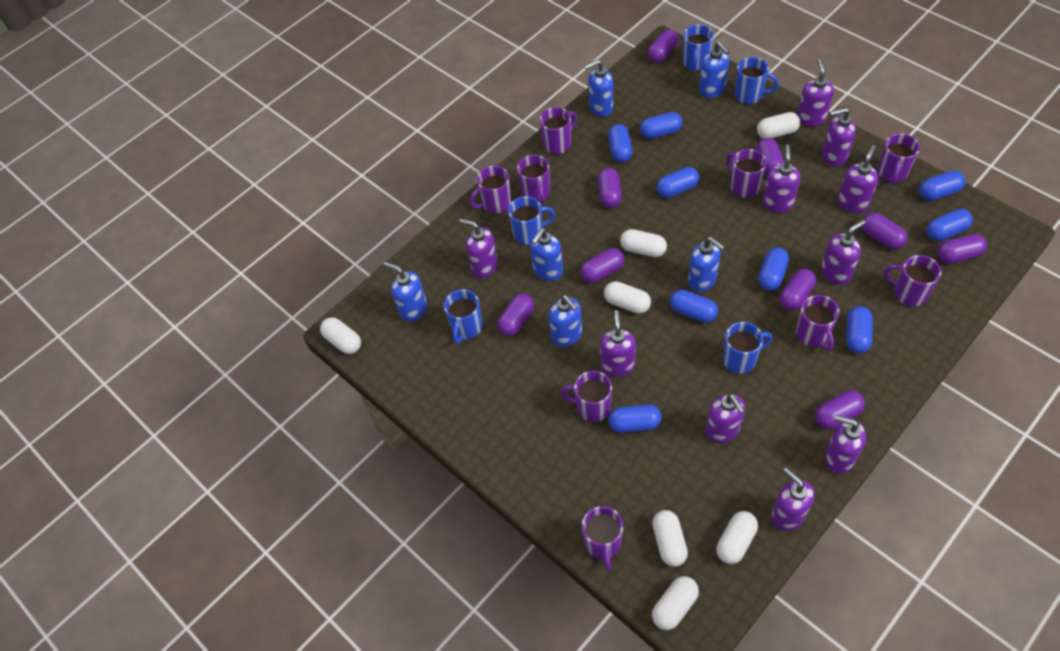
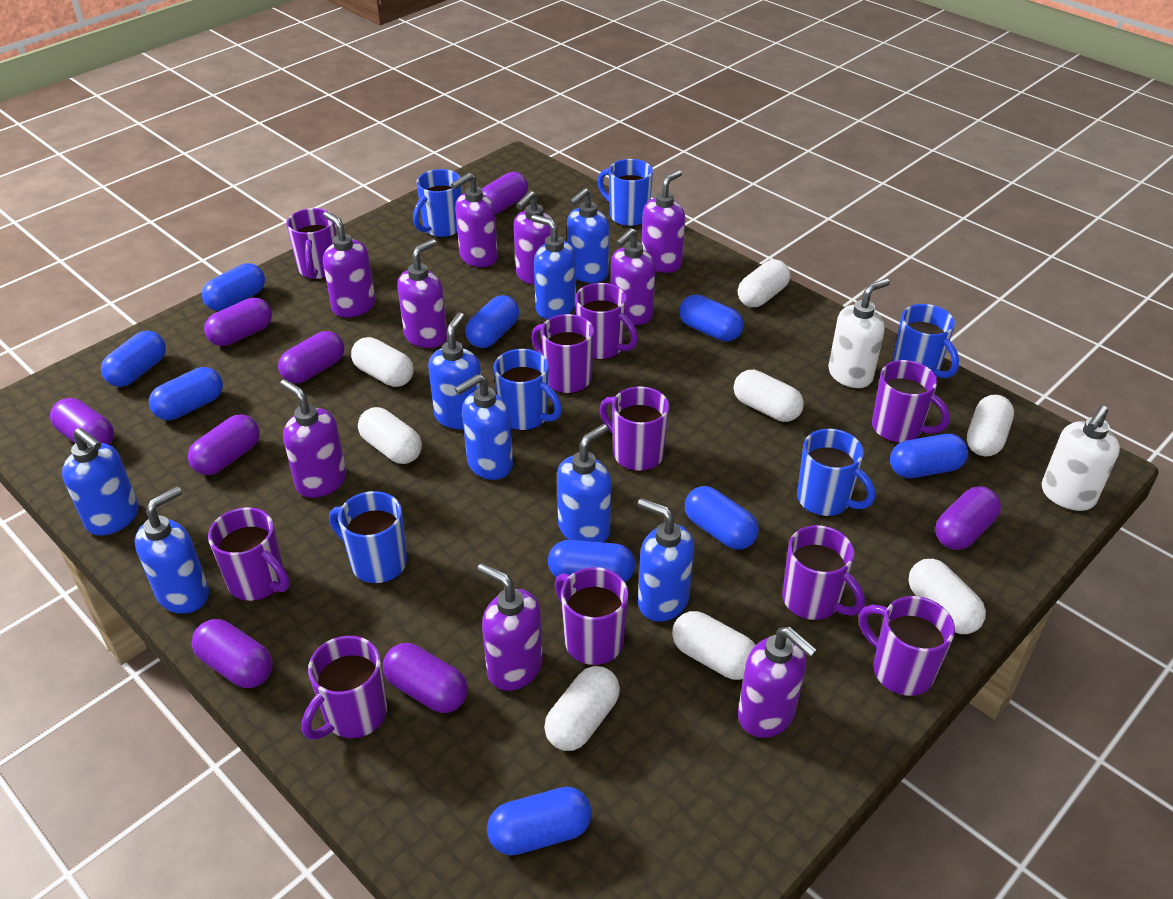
blue mug: [444,289,483,344] [508,196,555,245] [683,25,714,71] [723,322,772,374] [735,57,779,104] = 5 -> [329,491,407,584] [413,169,462,238] [494,349,562,431] [598,159,653,226] [797,429,875,517] [893,304,959,378] = 6
blue soap dispenser: [384,262,427,322] [530,228,563,281] [549,295,582,347] [585,59,613,117] [688,237,725,292] [699,41,730,98] = 6 -> [62,428,139,536] [135,487,209,614] [428,312,481,429] [454,374,513,480] [531,215,576,319] [557,424,611,542] [567,188,609,283] [638,498,694,622] = 8
purple capsule: [498,293,534,336] [581,248,624,283] [598,168,622,208] [648,29,679,63] [756,138,784,175] [779,269,816,310] [815,391,865,429] [862,213,908,249] [937,234,987,264] = 9 -> [50,398,114,445] [188,414,260,475] [192,619,273,688] [204,298,272,346] [278,331,344,383] [383,643,468,713] [482,172,528,214] [935,486,1001,550] = 8
purple mug: [469,166,511,214] [517,155,550,204] [540,107,577,154] [560,371,612,422] [582,506,623,571] [726,149,767,198] [796,295,839,351] [878,133,920,185] [884,255,942,307] = 9 -> [208,507,290,601] [286,208,337,280] [302,636,387,740] [531,314,594,394] [555,567,629,665] [575,283,638,360] [600,386,670,471] [782,525,865,620] [859,596,955,696] [872,360,950,443] = 10
purple soap dispenser: [459,219,498,278] [600,310,636,377] [706,393,745,443] [762,145,801,212] [771,468,815,531] [797,59,834,127] [821,220,866,285] [822,108,856,167] [825,415,866,474] [837,145,879,213] = 10 -> [280,379,346,498] [323,211,375,318] [397,239,447,348] [451,173,498,267] [477,563,543,691] [514,191,552,285] [611,228,655,325] [642,170,685,273] [738,627,817,738] = 9
white capsule: [320,317,361,354] [604,281,651,314] [620,229,667,257] [652,510,688,567] [652,576,699,630] [716,511,758,564] [757,112,800,139] = 7 -> [351,337,413,387] [358,407,422,464] [544,666,620,751] [672,611,755,680] [734,370,804,422] [738,260,790,307] [908,559,986,634] [967,395,1014,456] = 8
white soap dispenser: none = 0 -> [828,278,890,388] [1042,406,1120,511] = 2

